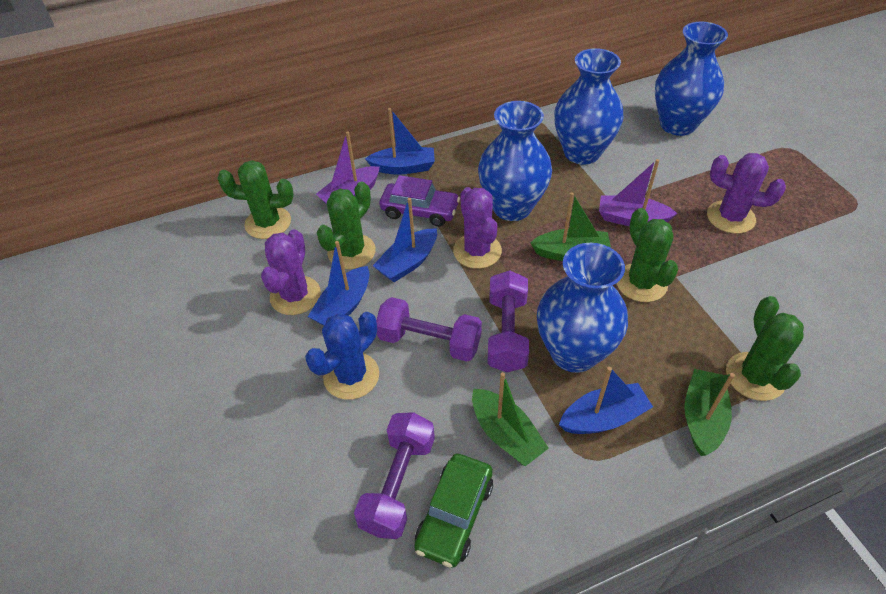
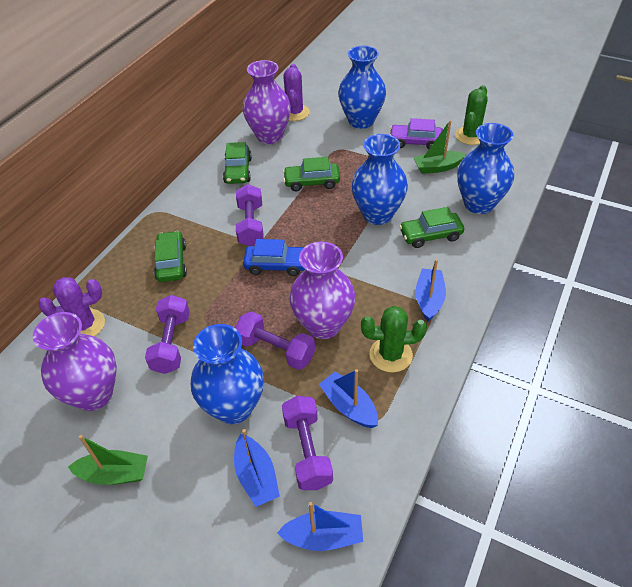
blue cactus: [305,312,379,400] = 1 -> none = 0
blue car: none = 0 -> [243,239,305,276] = 1
green boat: [472,372,549,466] [530,192,611,261] [684,369,735,456] = 3 -> [68,435,148,485] [414,120,466,174] = 2
green cactus: [217,160,294,239] [317,182,376,269] [616,208,678,302] [726,296,804,401] = 4 -> [361,306,427,373] [455,85,488,145] = 2
green car: [414,453,493,568] = 1 -> [154,231,187,282] [223,142,252,184] [283,157,340,191] [399,207,464,248] = 4
purple boat: [316,131,380,204] [599,159,678,226] = 2 -> none = 0
purple cactus: [261,229,321,315] [453,187,502,269] [707,153,786,234] = 3 -> [39,277,105,337] [283,64,310,121] = 2
purple dumbbell: [354,412,435,539] [376,297,482,362] [487,270,529,372] = 3 -> [145,295,190,374] [235,311,315,370] [236,184,264,246] [282,396,333,490] = 4
purple vase: none = 0 -> [33,312,117,411] [242,60,291,144] [289,242,356,339] = 3

